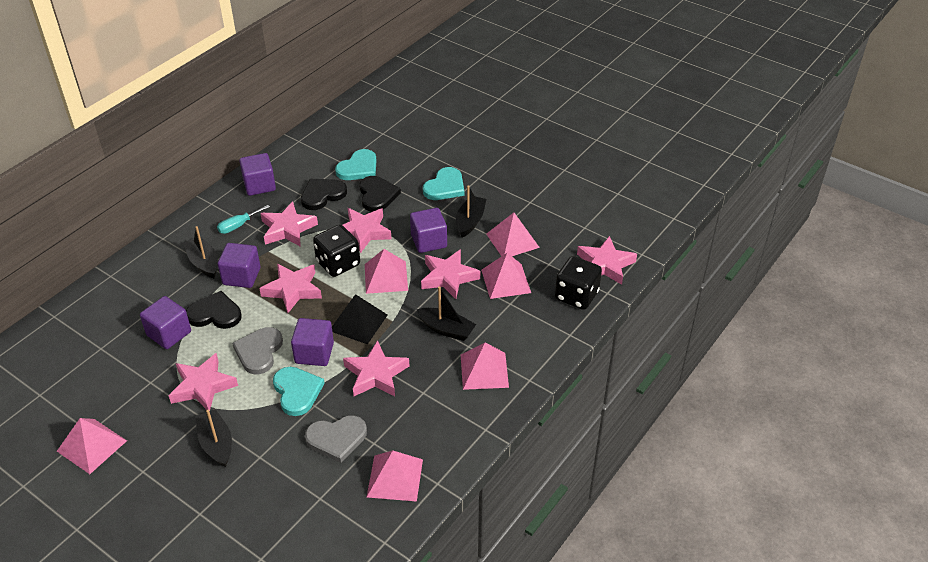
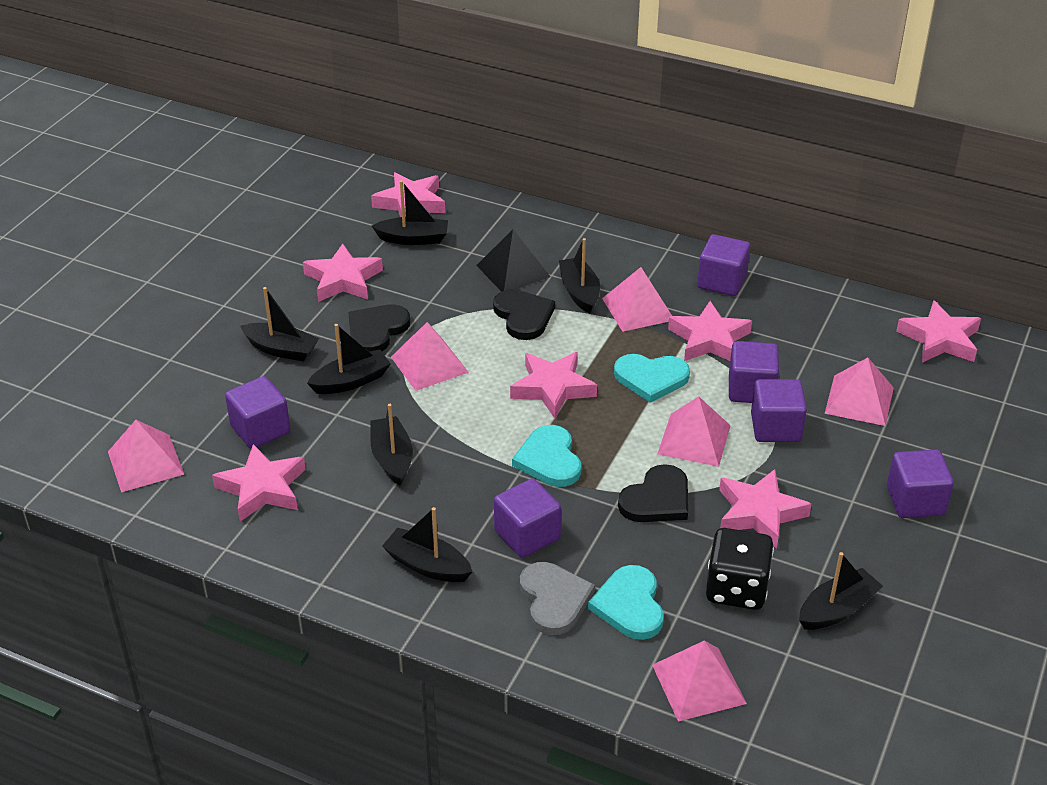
black boat: [183,226,218,278] [195,409,232,467] [416,286,476,341] [456,185,486,238] = 4 -> [240,287,319,361] [307,324,391,394] [370,404,413,486] [372,180,448,245] [382,507,473,582] [559,238,600,314] [799,552,883,630] = 7
black dice: [313,225,360,277] [555,256,602,310] = 2 -> [706,528,774,610] = 1
grey heart: [232,327,283,374] [305,415,367,463] = 2 -> [520,562,595,635] = 1
purple cube: [140,296,191,349] [218,243,261,288] [239,153,276,196] [291,318,334,366] [410,208,447,253] = 5 -> [225,376,290,449] [494,478,561,558] [697,234,750,296] [729,341,779,403] [751,379,807,442] [887,449,954,518] = 6
turquoise screwdriver: [217,205,270,234] = 1 -> none = 0

